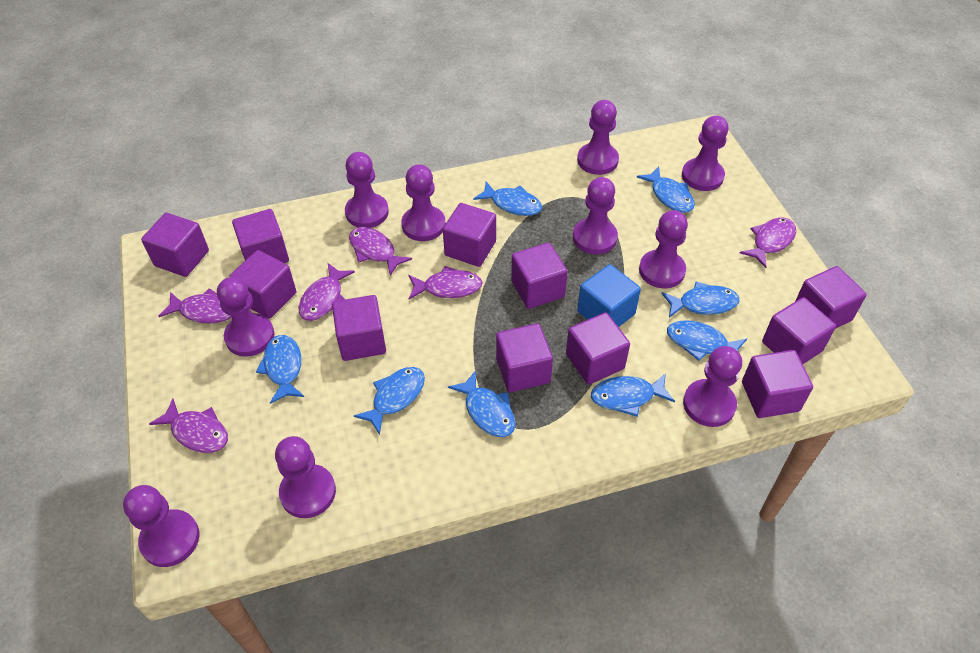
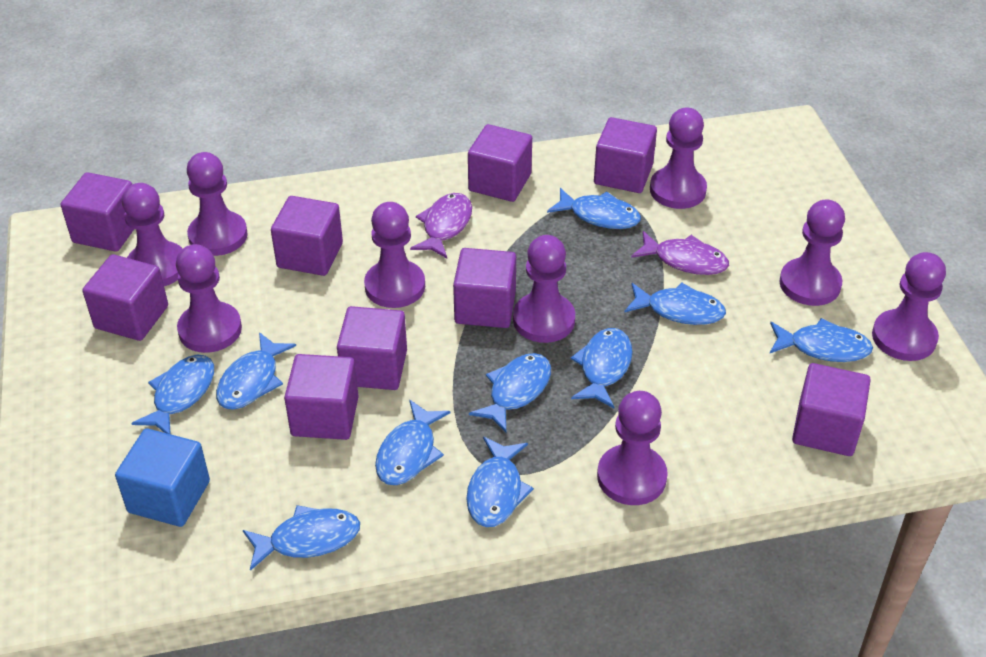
blue fish: [256,335,304,404] [354,367,425,435] [448,370,516,437] [473,181,542,216] [591,373,675,417] [637,167,695,213] [661,282,739,318] [667,320,747,361] = 8 -> [131,355,214,434] [216,332,296,410] [243,505,360,571] [375,400,450,485] [466,437,534,527] [469,353,551,433] [547,188,641,229] [571,328,633,408] [624,283,726,325] [770,318,873,362] = 10
purple cube: [141,213,209,277] [229,250,296,319] [232,209,289,263] [332,295,386,361] [443,203,496,267] [496,323,553,392] [511,242,568,309] [566,312,630,385] [742,350,813,418] [762,297,836,364] [796,266,867,329] = 11 -> [61,172,134,252] [82,254,168,341] [271,196,343,276] [284,354,359,440] [337,306,407,390] [453,248,516,328] [468,124,532,202] [594,117,657,193] [792,363,871,456] = 9
purple fish: [149,398,228,453] [159,288,232,324] [299,263,355,321] [349,227,412,276] [408,266,483,299] [740,218,796,268] = 6 -> [410,193,472,258] [631,231,729,275] = 2
purple pawn: [123,485,199,567] [217,277,274,357] [275,436,336,518] [345,152,389,228] [402,164,445,241] [573,177,618,254] [577,100,619,175] [639,210,688,288] [682,116,728,191] [683,346,742,427] = 10 -> [122,183,183,286] [176,244,242,353] [187,152,248,256] [364,202,425,308] [513,235,575,343] [597,391,668,505] [650,108,707,209] [780,200,845,306] [872,252,946,361] = 9

